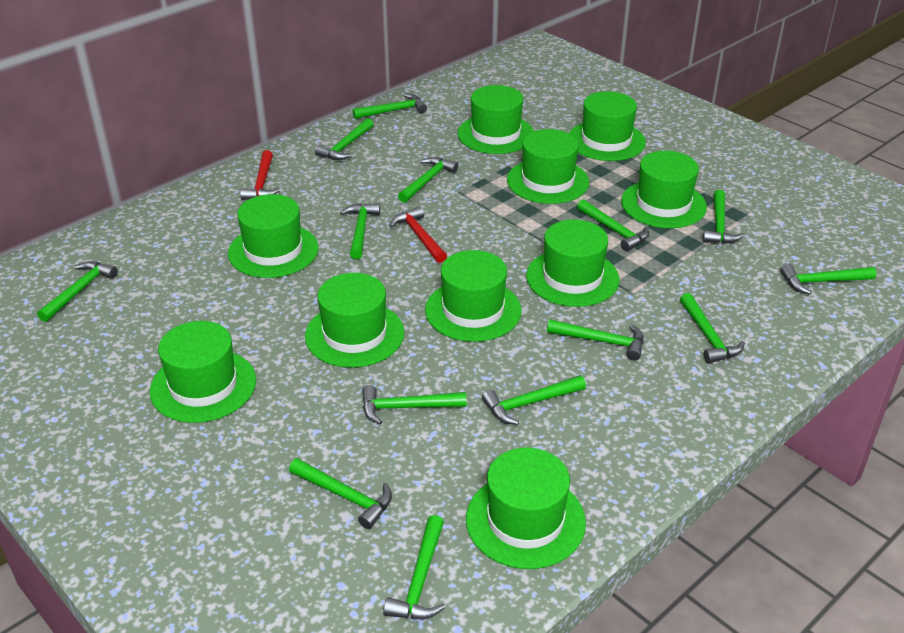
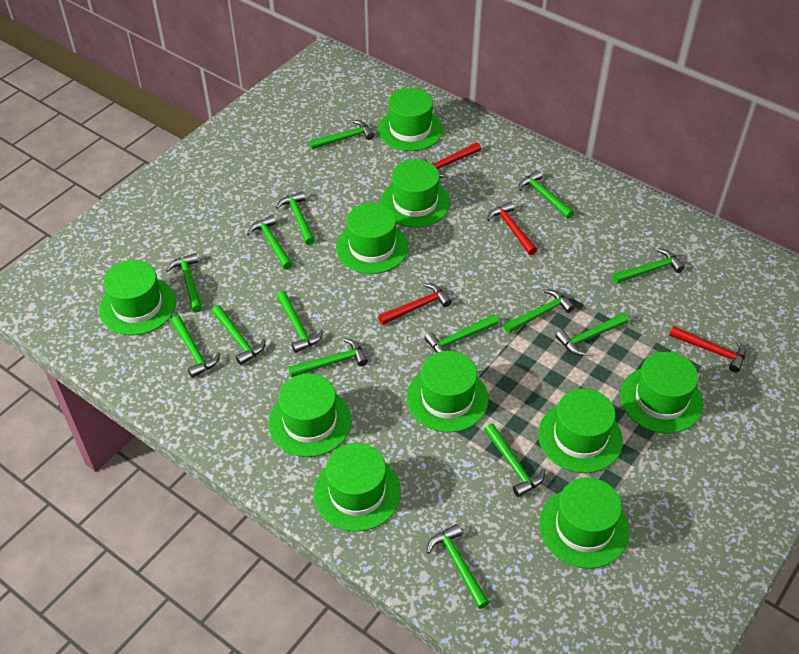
green hammer: [37,261,118,322] [289,458,392,529] [315,118,374,160] [340,203,380,259] [353,94,427,119] [362,385,467,425] [383,515,446,619] [398,157,458,203] [482,375,586,425] [547,319,644,361] [577,199,649,251] [680,293,745,364] [703,190,744,244] [780,264,876,295] = 14 -> [166,253,203,313] [171,315,220,378] [212,305,266,365] [247,215,293,269] [276,191,315,245] [276,291,324,353] [288,338,368,377] [309,120,374,149] [425,314,499,352] [427,524,490,609] [484,423,545,497] [504,290,575,333] [519,170,574,219] [556,313,629,356] [613,248,685,283] = 15
red hammer: [240,150,280,200] [389,207,447,263] = 2 -> [378,283,452,325] [421,142,481,178] [487,202,537,255] [669,326,746,373] = 4

